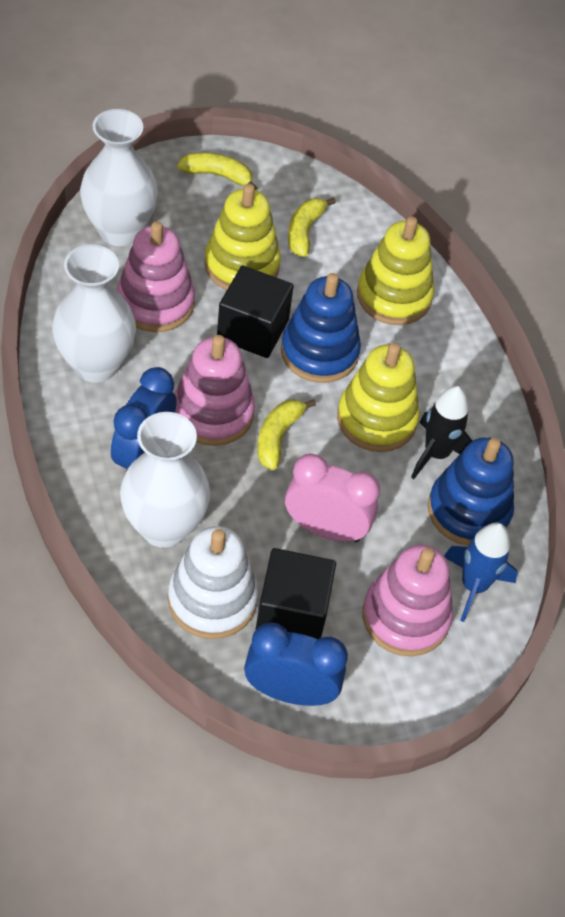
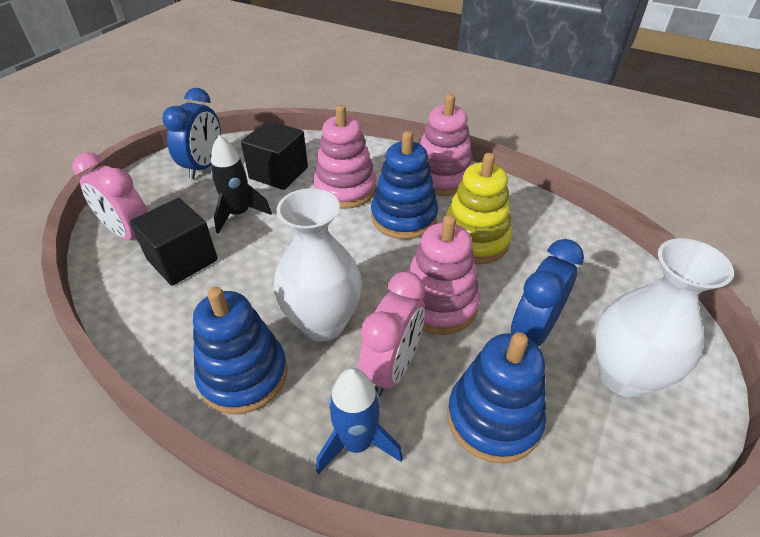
blue stacking toy: [281,273,361,383] [428,437,514,546] = 2 -> [193,287,288,414] [371,131,438,239] [448,332,546,463] = 3
pink clock: [285,453,380,542] = 1 -> [72,152,148,240] [358,271,425,396] = 2
white stacking toy: [168,526,258,639] = 1 -> none = 0
white vase: [52,244,136,383] [80,109,158,246] [120,412,210,548] = 3 -> [274,188,362,342] [595,238,734,398] = 2
yellow banana: [177,153,257,190] [257,399,316,470] [288,197,336,257] = 3 -> none = 0
yellow stacking toy: [204,184,281,290] [337,343,420,452] [357,216,434,325] = 3 -> [442,153,512,264] = 1

